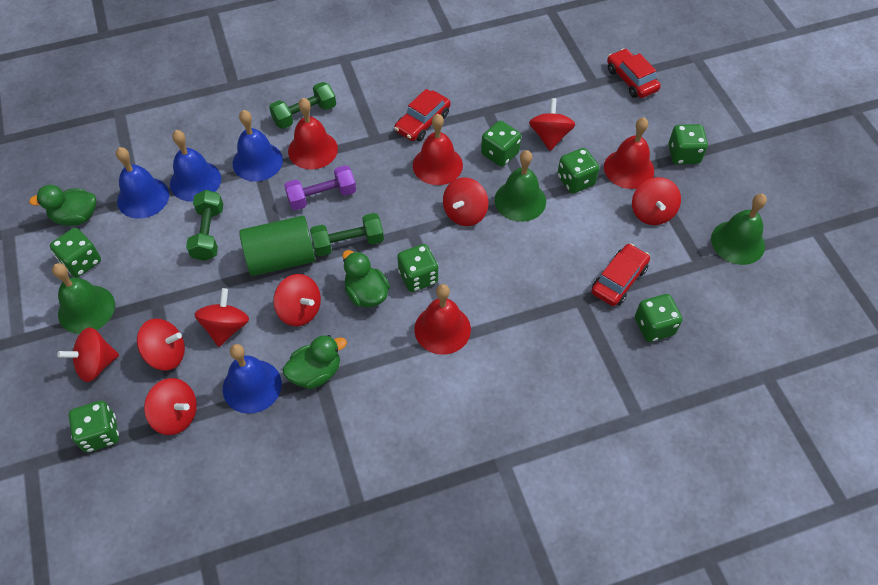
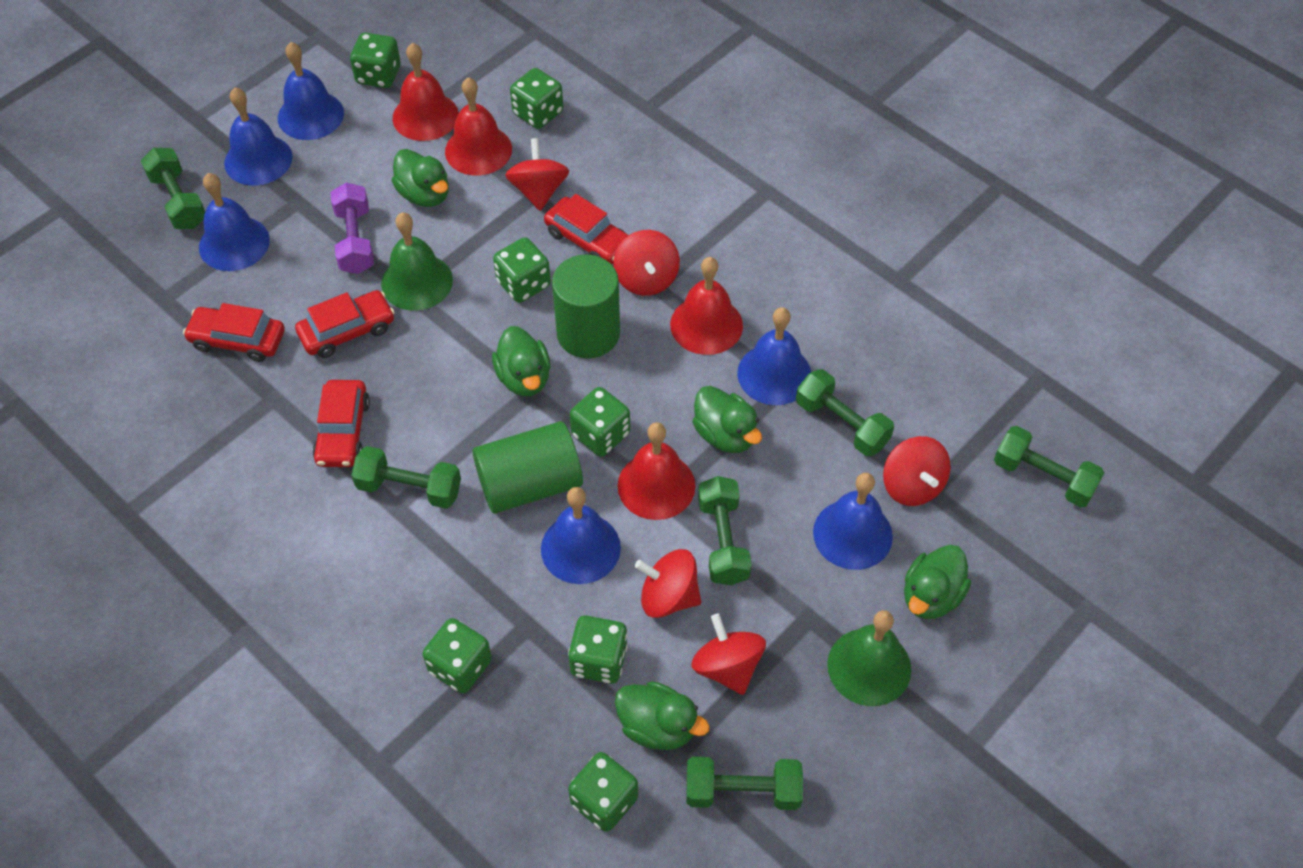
blue bell: [116,147,169,219] [170,130,221,202] [223,344,282,414] [233,110,283,182] = 4 -> [199,173,270,271] [224,87,292,186] [278,42,344,140] [541,487,621,584] [737,307,811,405] [813,473,893,570] = 6
green bell: [52,263,115,334] [495,150,546,222] [711,194,767,265] = 3 -> [381,213,453,311] [827,610,911,706] = 2
green cylinder: [239,216,315,276] = 1 -> [473,421,583,514] [552,254,620,359] = 2
green duck: [29,185,97,226] [283,335,347,389] [342,250,390,307] = 3 -> [391,149,449,207] [492,326,551,397] [615,681,710,750] [692,386,762,453] [904,545,971,619] = 5
green dumbbell: [186,190,223,261] [269,82,336,129] [310,213,384,257] = 3 -> [141,148,205,229] [351,446,461,509] [686,757,803,810] [698,476,752,585] [796,369,894,456] [994,426,1104,507] = 6
red car: [394,89,451,141] [591,244,650,306] [607,48,661,98] = 3 -> [183,303,285,362] [295,290,395,358] [312,380,370,467] [544,194,629,264] = 4
red spinning top: [57,327,119,382] [137,319,185,370] [144,378,197,435] [194,288,249,347] [273,274,321,326] [443,177,488,226] [529,98,575,151] [632,177,681,225] = 8 -> [505,138,569,211] [614,230,680,296] [635,549,701,618] [691,614,766,695] [883,436,951,506] = 5

